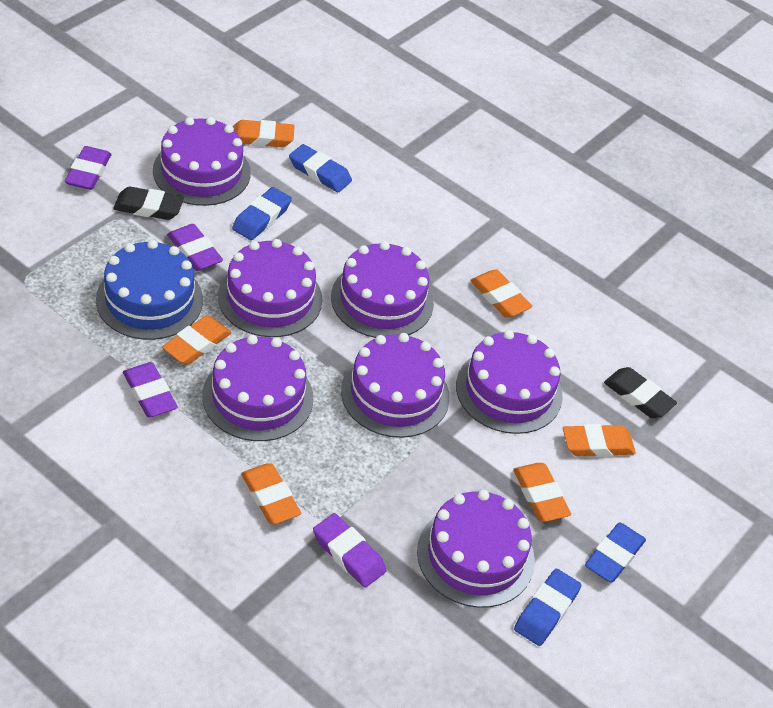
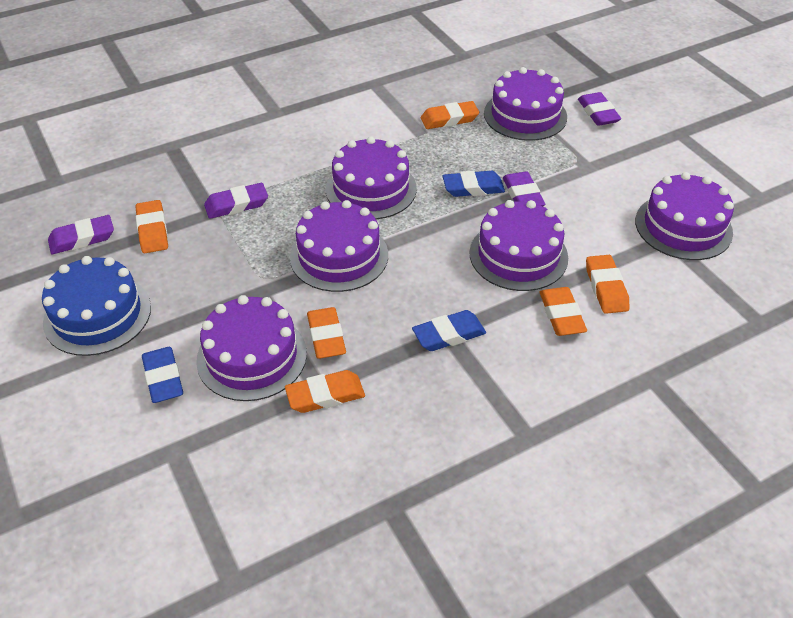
black eraser: [113,187,184,220] [604,367,677,418] = 2 -> none = 0
blue eraser: [232,187,292,240] [289,144,352,192] [514,569,581,646] [585,522,646,582] = 4 -> [142,347,183,403] [412,310,486,351] [443,171,505,197] = 3
purple cake: [153,117,250,206] [202,335,314,441] [218,239,323,337] [331,241,434,338] [341,333,450,438] [417,490,535,608] [456,330,563,434] = 7 -> [196,295,307,401] [290,200,388,292] [326,136,417,219] [469,200,568,291] [484,67,567,141] [635,172,734,260] = 6

